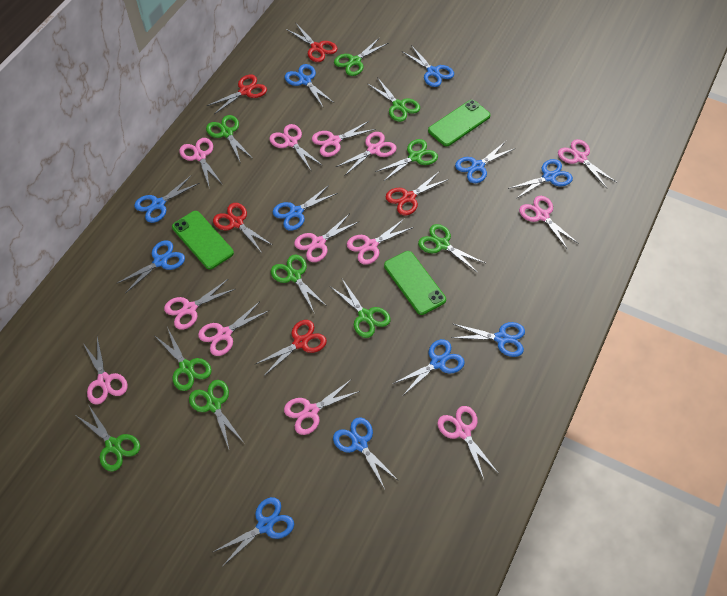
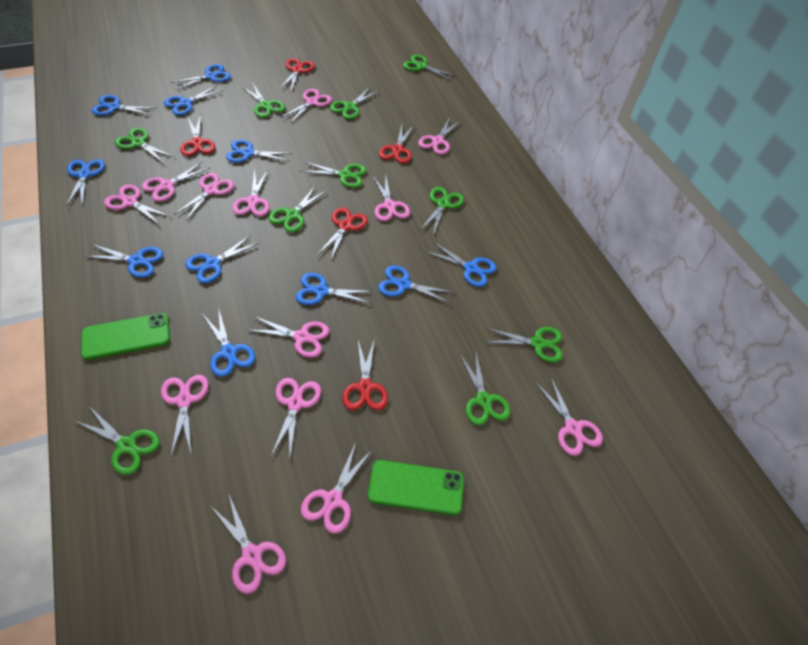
green phone: [172,211,234,269] [384,251,446,315] [428,100,490,146] = 3 -> [81,313,170,360] [368,460,464,515] = 2

